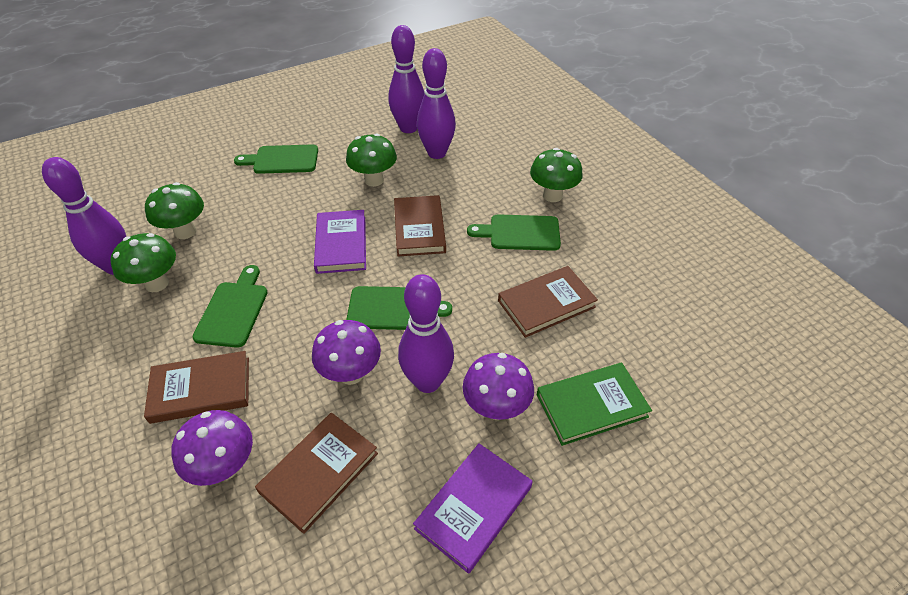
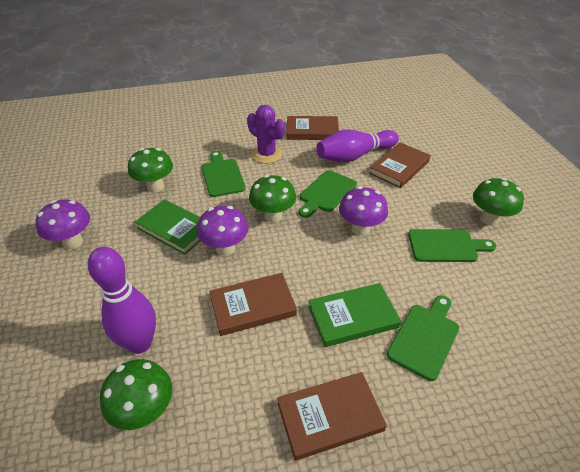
green book: [537,363,652,446] = 1 -> [135,199,200,255] [308,283,401,347] = 2
purple book: [314,210,366,274] [413,443,533,574] = 2 -> none = 0
purple bowling pin: [42,157,126,275] [388,25,425,133] [398,274,454,393] [417,48,456,159] = 4 -> [88,247,156,354] [316,129,399,162] = 2
purple cactus: none = 0 -> [247,105,285,164] = 1

